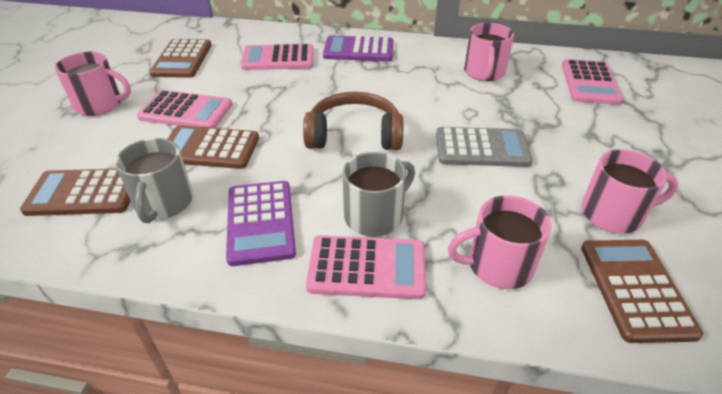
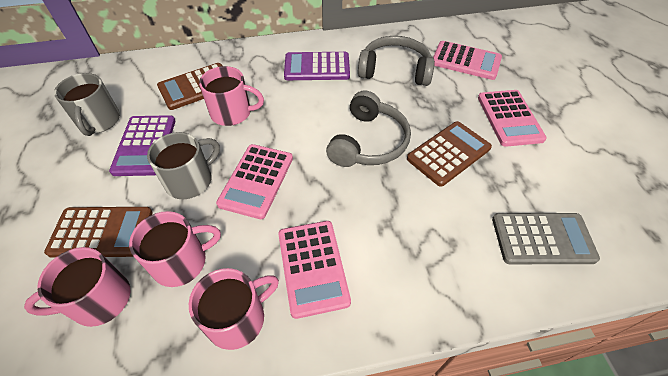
brown calculator: [20,169,131,216] [149,39,212,78] [168,125,259,169] [581,240,703,343] = 4 -> [44,207,153,258] [157,63,222,110] [407,121,492,187] = 3
brown headphones: [303,92,403,150] = 1 -> none = 0
grey headphones: none = 0 -> [326,90,411,167] [358,36,435,86] = 2

